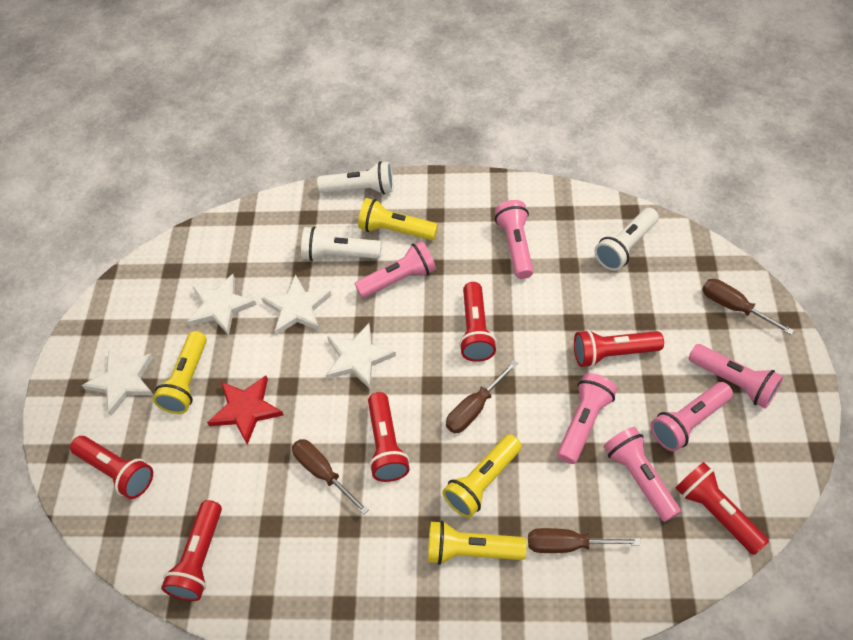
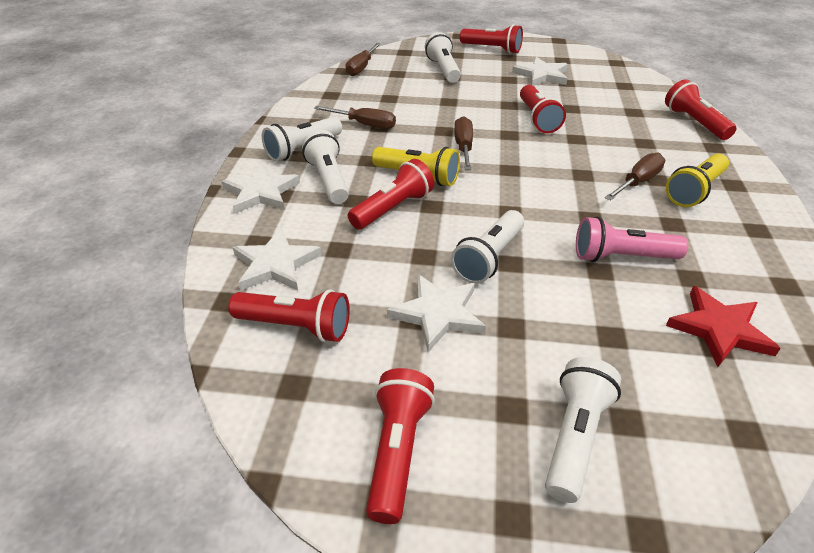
pink flashlight: [354,241,436,298] [495,200,533,279] [557,373,617,464] [604,427,681,522] [651,382,733,452] [689,344,783,409] = 6 -> [576,216,688,262] = 1
white flashlight: [301,226,381,261] [317,161,394,194] [594,208,659,271] = 3 -> [262,117,342,161] [302,130,349,204] [425,32,461,83] [451,210,524,284] [545,357,621,503] = 5
yellow flashlight: [153,331,207,414] [358,198,438,240] [428,521,527,565] [442,434,522,518] = 4 -> [372,147,460,186] [666,154,729,207] = 2

